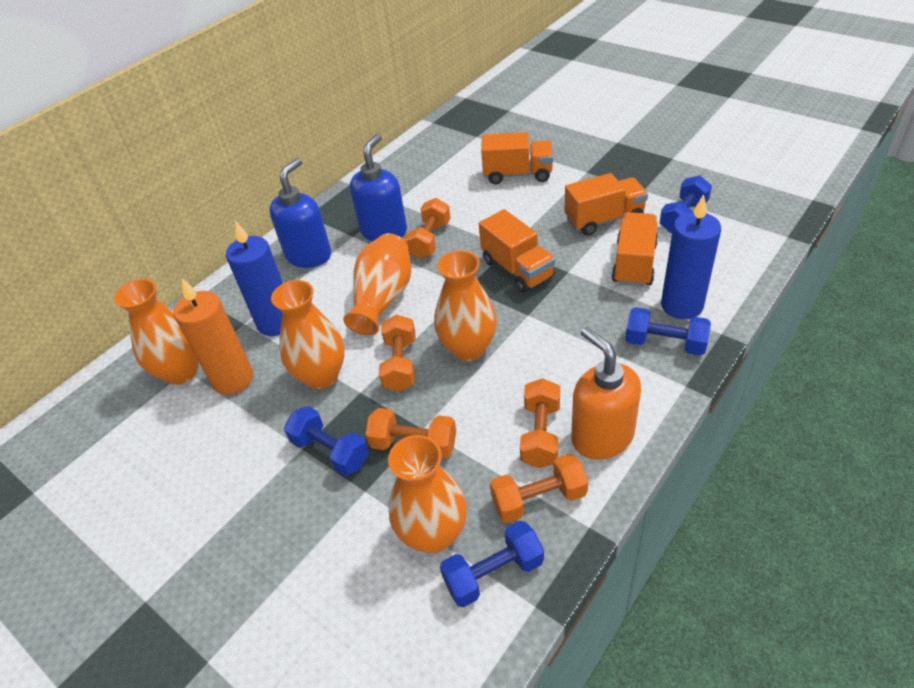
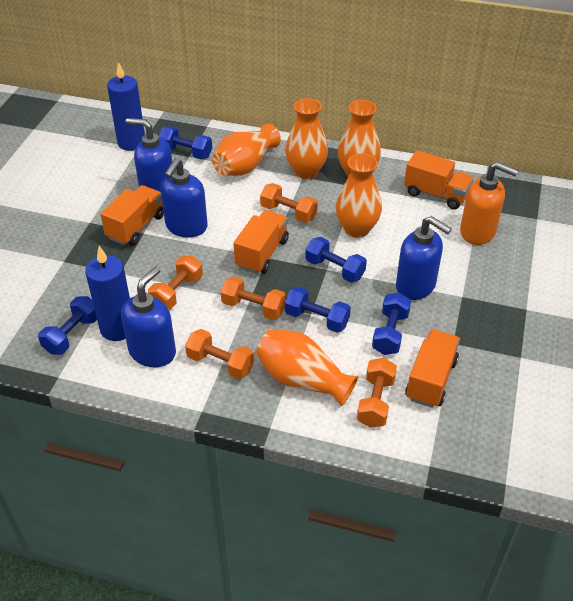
blue dumbbell: [284,406,369,476] [440,521,544,607] [625,307,711,356] [660,175,712,233] = 4 -> [38,296,97,355] [159,126,212,159] [285,287,351,333] [305,237,367,282] [372,292,411,355] = 5
blue soap dispenser: [269,158,331,268] [350,134,407,241] = 2 -> [121,266,176,367] [126,118,172,192] [160,158,208,238] [396,216,452,300] = 4
orange candle: [173,279,253,395] = 1 -> none = 0

